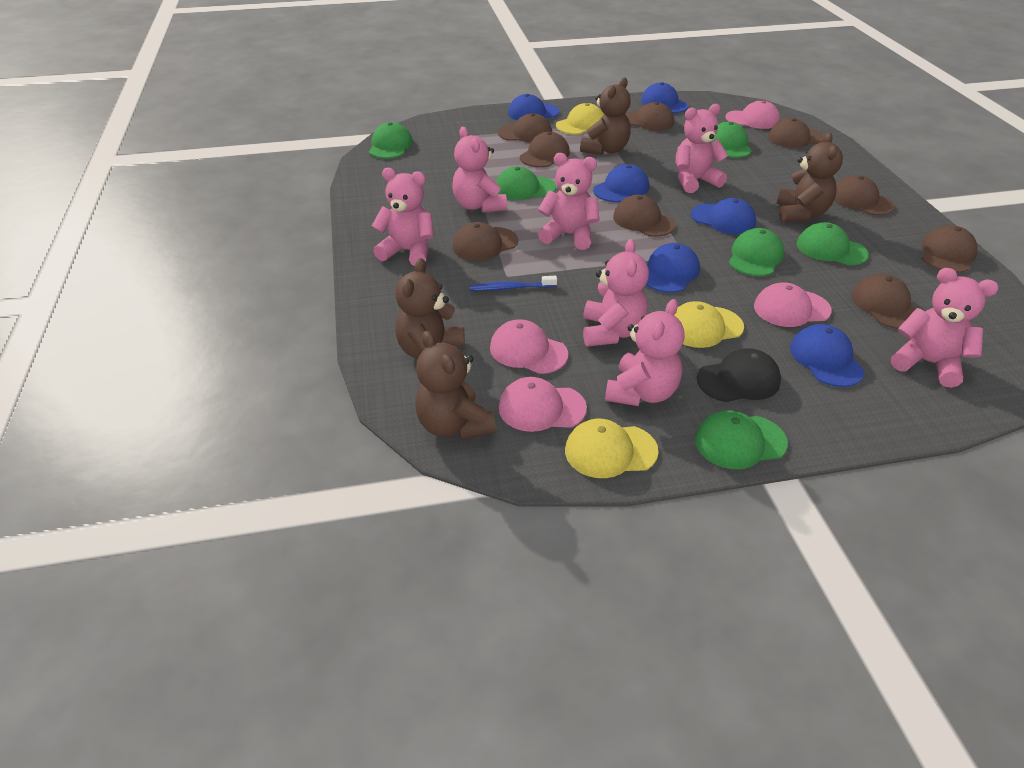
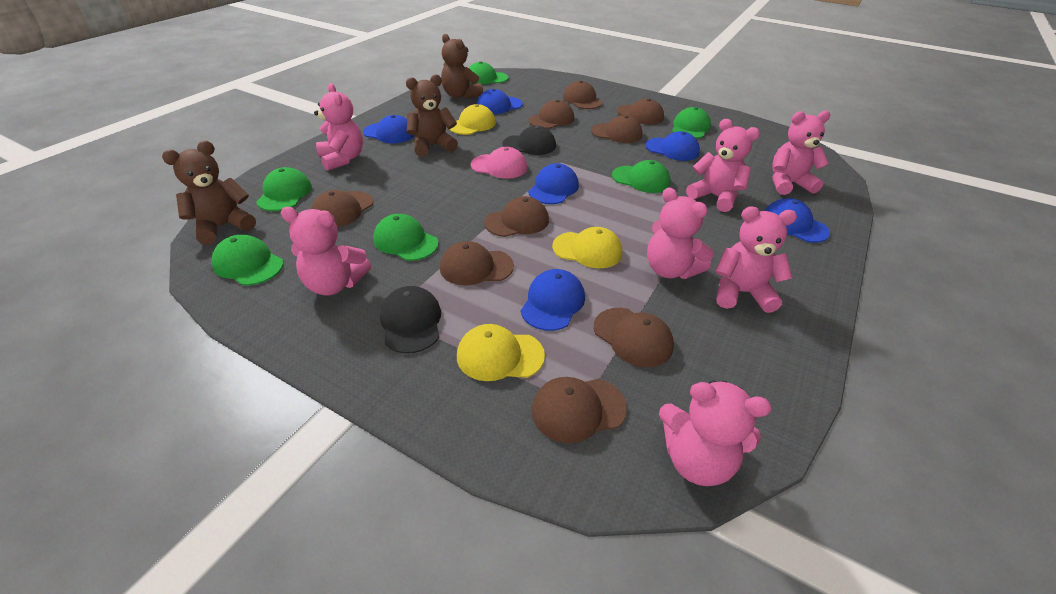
black cap: [697,348,781,402] = 1 -> [380,286,441,354] [503,126,556,155] = 2
blue toothbrush: [470,276,557,291] = 1 -> none = 0
brown teddy bear: [395,258,465,358] [415,331,496,440] [580,77,631,155] [777,132,843,222] = 4 -> [162,141,256,245] [406,74,458,157] [441,34,483,99] = 3
pink cap: [490,319,568,374] [499,377,587,432] [725,100,780,129] [754,283,832,327] = 4 -> [471,147,527,179] = 1

